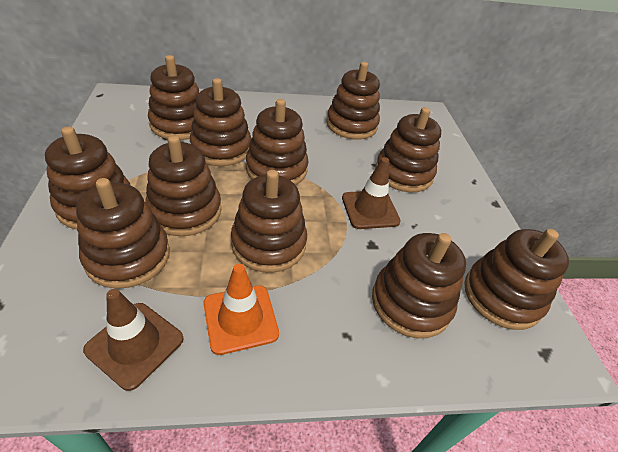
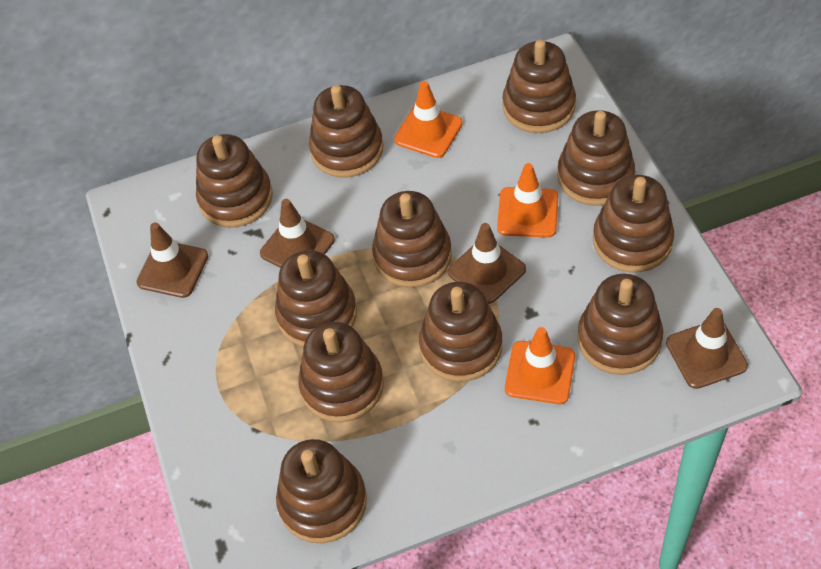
brown traffic cone: [83,289,184,391] [342,157,401,229] = 2 -> [136,222,208,298] [260,199,335,268] [448,223,526,304] [666,308,748,389] = 4
orange traffic cone: [203,264,279,355] = 1 -> [394,81,463,158] [497,163,558,238] [505,327,575,404] = 3

